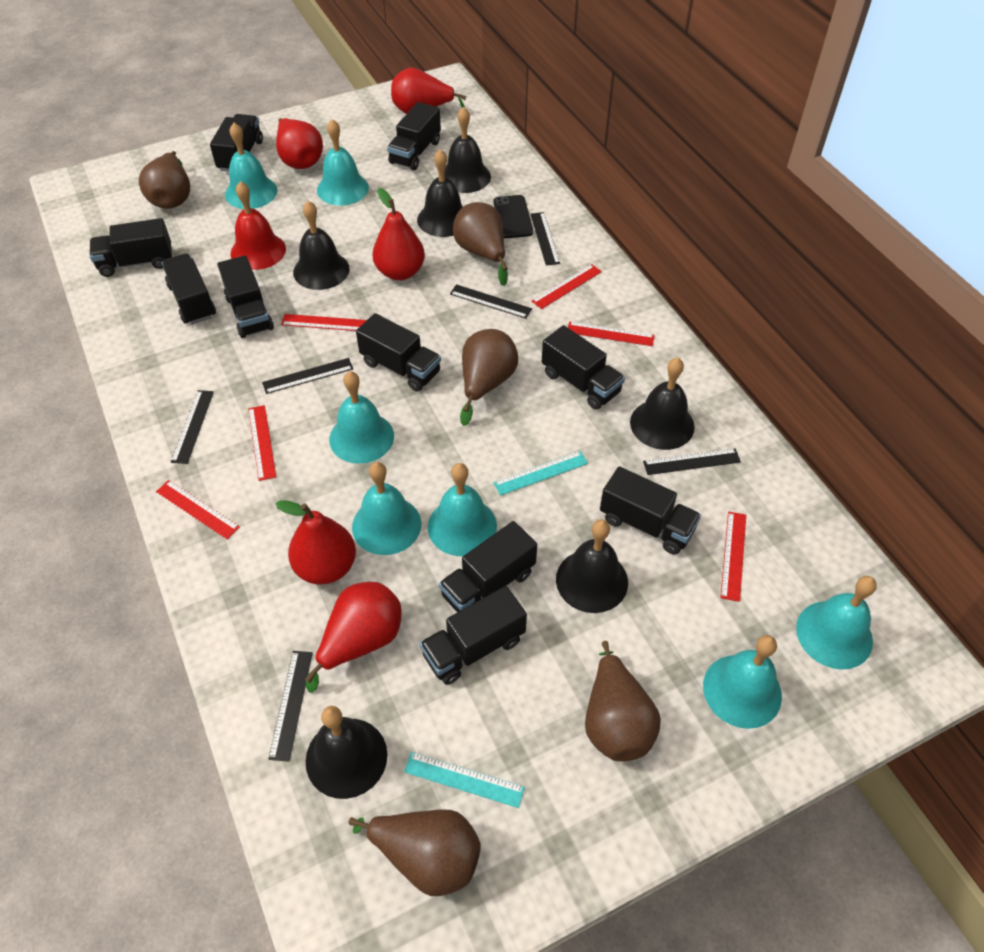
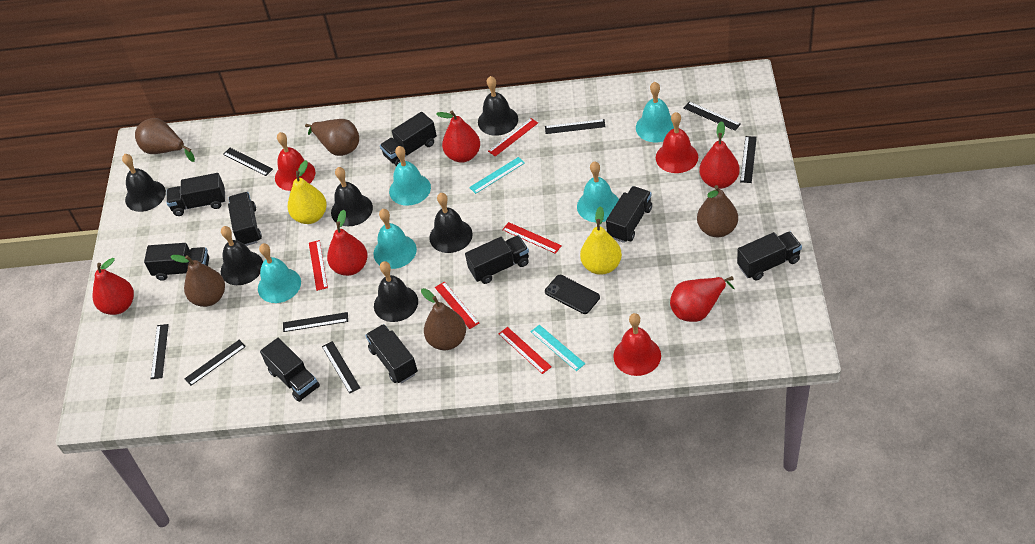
black ruler: [171,390,214,464] [262,358,353,394] [268,651,313,762] [450,284,532,319] [530,212,560,265] [643,449,741,475] = 6 -> [151,324,169,379] [184,340,246,386] [223,148,273,176] [283,312,348,332] [322,341,360,394] [545,119,605,134] [684,101,741,131] [740,136,757,183] = 8
black truck: [89,218,172,277] [162,253,216,324] [210,114,263,172] [218,255,274,338] [356,313,441,391] [387,102,441,170] [420,586,527,685] [439,521,537,612] [542,325,625,410] [600,466,701,555] = 10 -> [144,243,209,281] [167,173,225,216] [228,192,262,246] [260,338,320,402] [365,324,418,383] [380,112,437,166] [465,235,529,284] [606,186,652,243] [737,231,802,281] = 9
red bell: [230,181,286,270] = 1 -> [275,132,315,191] [613,313,661,376] [656,112,698,173] = 3
red ruler: [156,480,240,539] [248,405,276,481] [281,314,367,331] [532,264,602,309] [568,322,655,346] [721,512,746,602] = 6 -> [309,240,328,291] [435,282,479,329] [488,118,538,156] [499,327,552,374] [502,222,562,254] = 5
turquoise bell: [225,123,278,209] [317,119,369,206] [329,371,394,464] [352,462,421,555] [428,463,497,556] [703,635,782,729] [796,576,877,670] = 7 -> [258,243,301,303] [373,209,417,269] [389,146,431,206] [577,161,619,222] [636,82,674,142] = 5
yellow pear: none = 0 -> [288,160,327,224] [580,206,622,275] = 2

